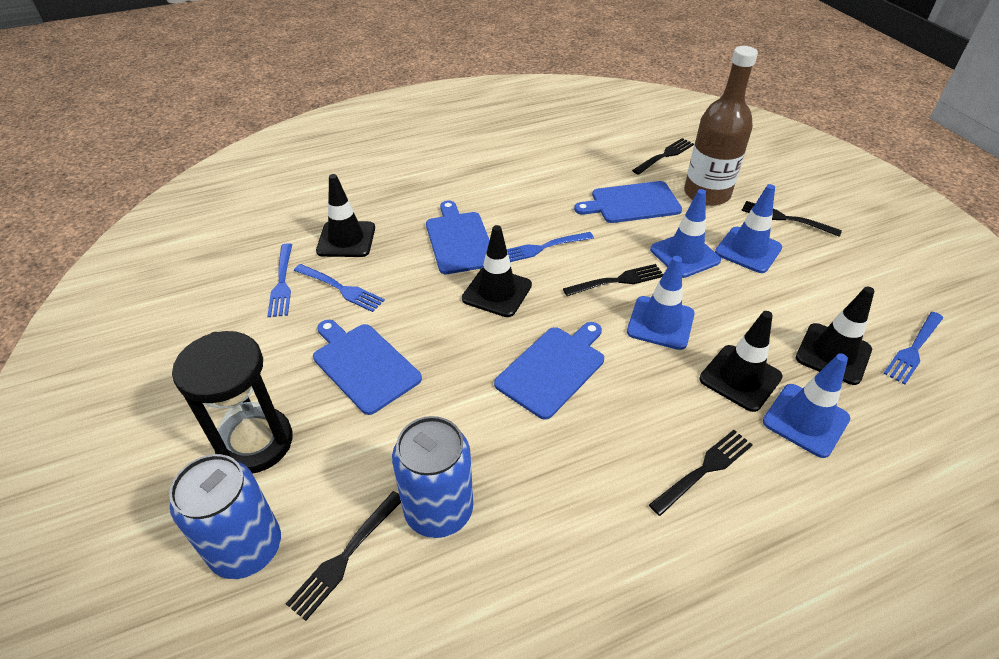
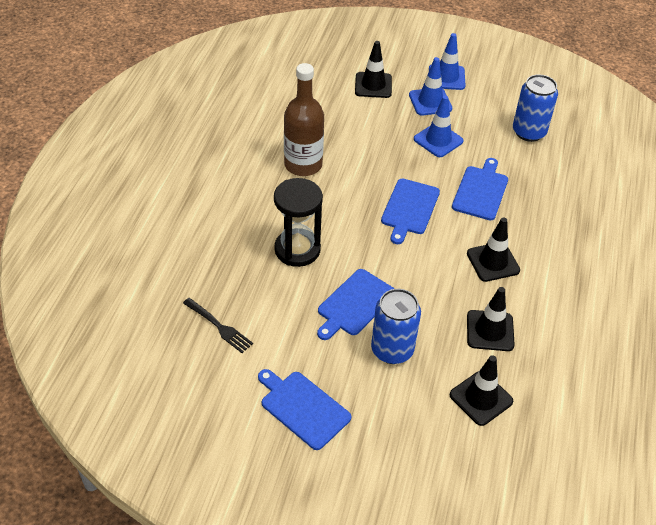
black fork: [286,491,401,621] [563,264,664,296] [632,138,694,175] [649,430,753,516] [741,201,842,237] = 5 -> [183,298,253,353] = 1
blue fork: [267,243,292,317] [294,264,385,312] [507,232,594,262] [883,312,943,385] = 4 -> none = 0
blue traffic cone: [627,256,695,350] [650,189,721,278] [715,184,782,273] [763,353,850,458] = 4 -> [409,57,452,116] [414,95,464,157] [429,33,466,90] = 3

